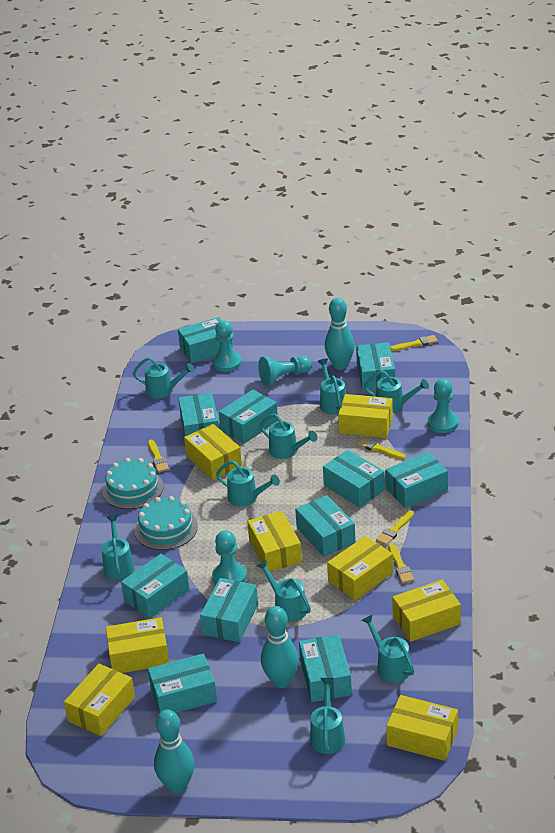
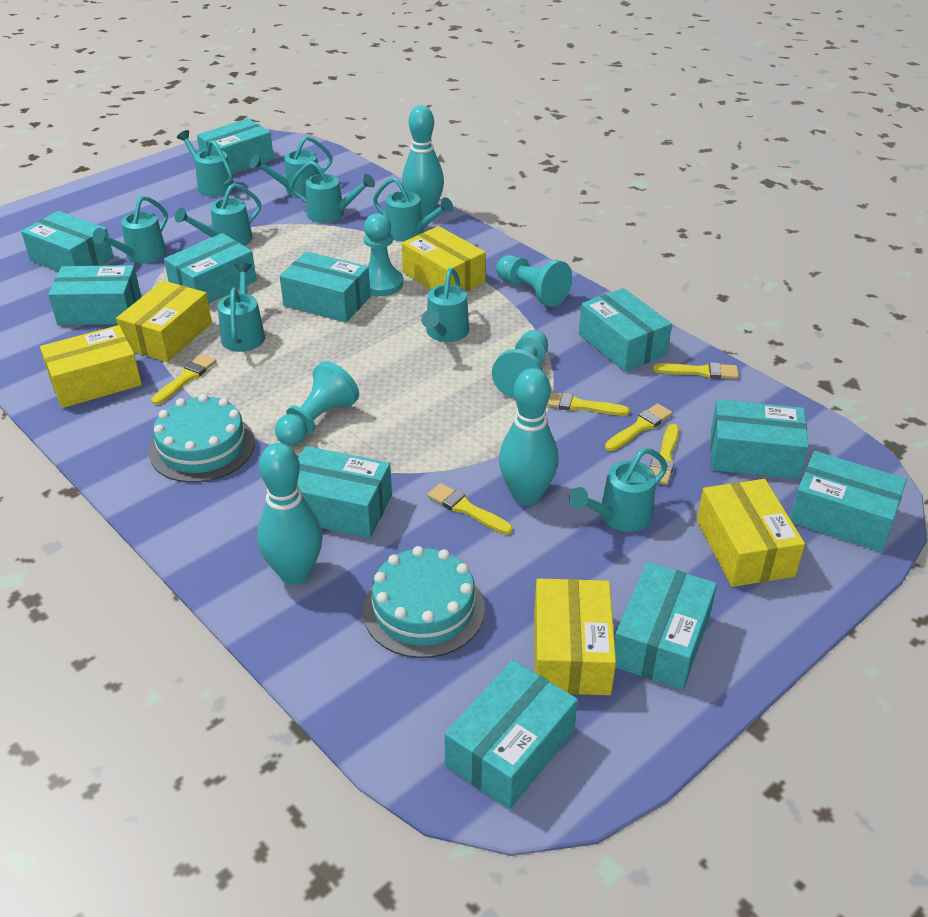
yellow box: [64,664,135,736] [106,617,169,673] [184,424,242,480] [247,511,302,572] [327,536,393,600] [338,394,393,438] [386,695,458,761] [392,580,461,642] = 8 -> [40,325,142,408] [116,281,212,362] [402,226,486,292] [534,578,616,695] [697,479,805,587] = 5
yellow brush: [148,440,169,473] [357,437,405,460] [376,510,414,545] [388,544,414,584] [390,335,438,351] = 5 -> [151,354,217,405] [427,483,513,535] [547,392,630,416] [605,403,672,451] [650,424,679,485] [653,362,739,379] = 6

